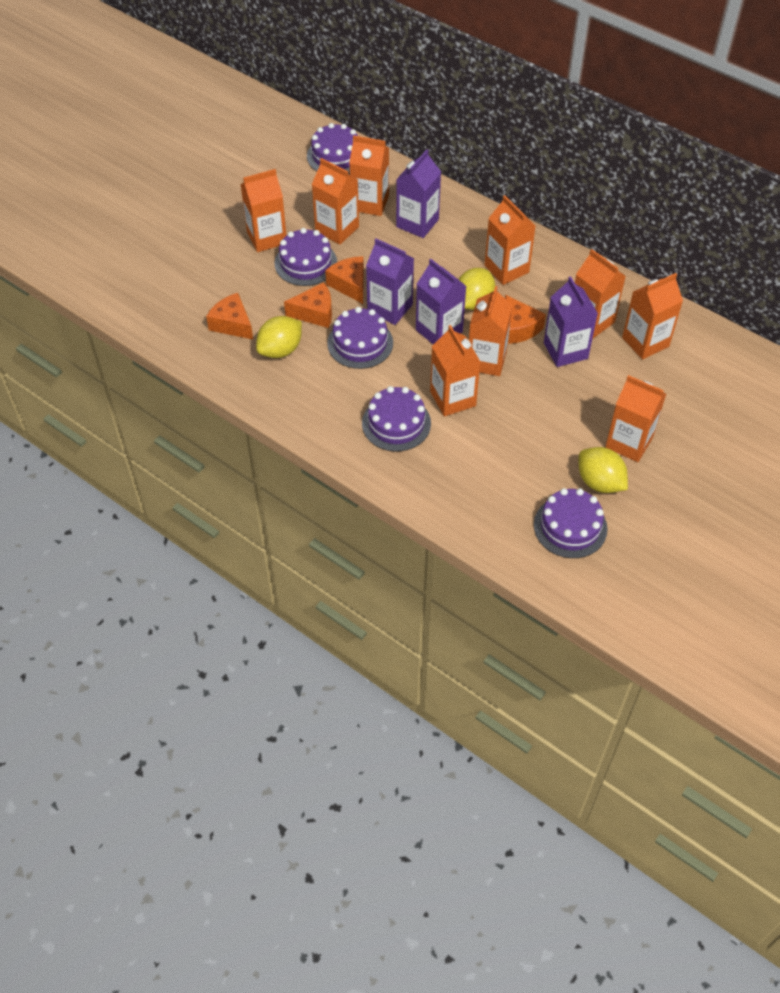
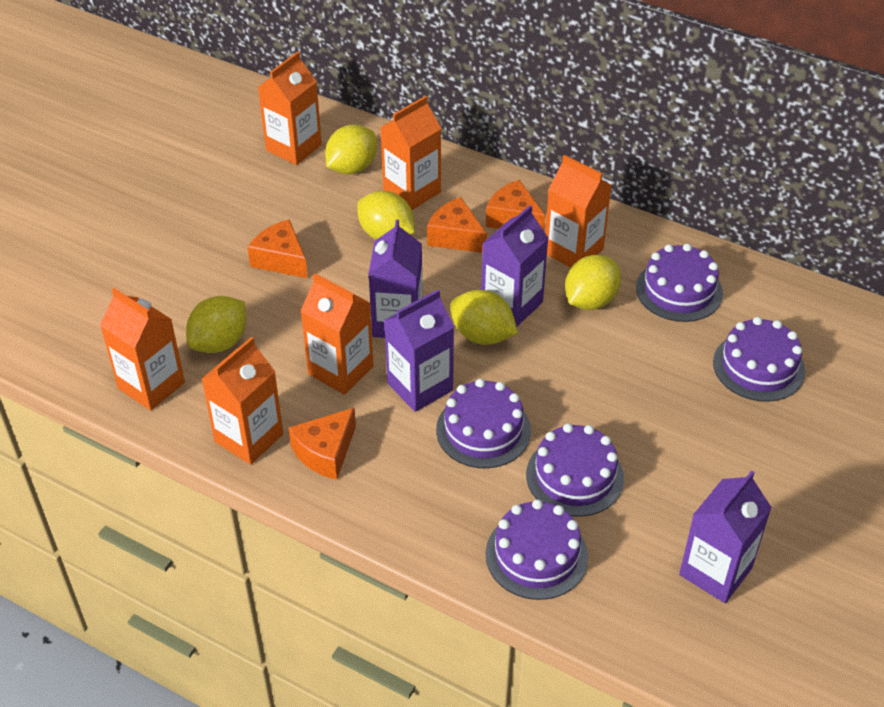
orange carton: [240,169,286,252] [312,158,359,245] [349,135,389,216] [430,325,481,416] [469,286,512,376] [485,195,536,285] [575,249,626,339] [605,375,666,462] [622,273,683,360] = 9 -> [100,288,185,411] [202,337,283,465] [258,52,322,165] [301,273,373,395] [380,96,442,210] [545,155,612,268] = 6
yellow lemon: [256,316,302,358] [459,268,495,310] [579,447,628,493] = 3 -> [186,296,246,353] [325,125,377,174] [357,191,415,239] [450,290,518,345] [565,255,621,310] = 5

